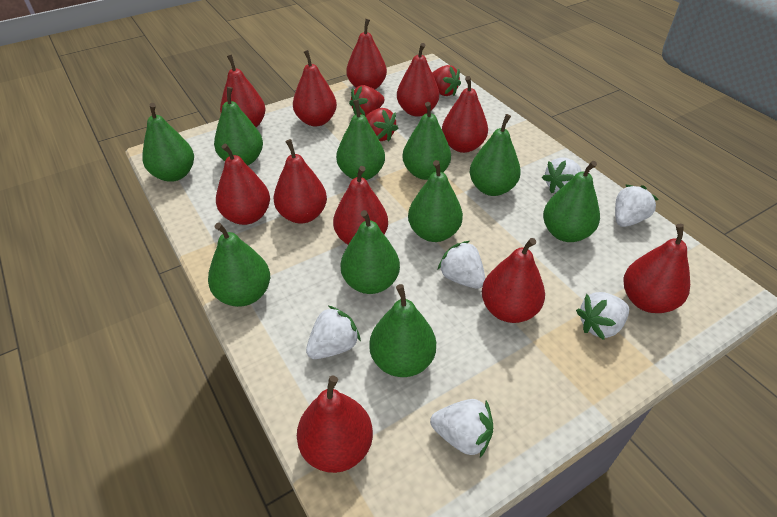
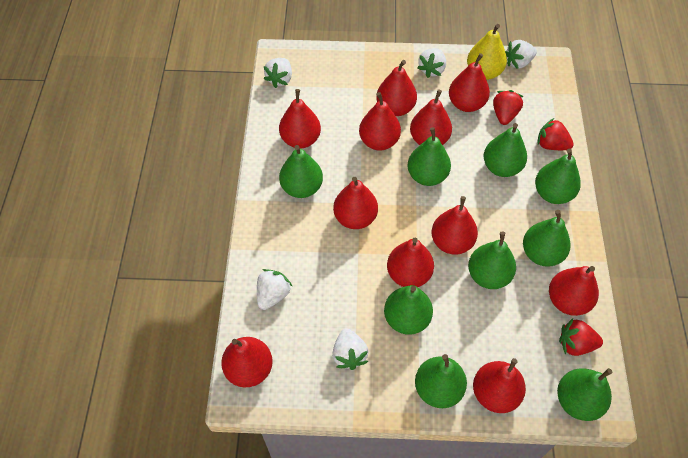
green pear: [142,103,194,182] [208,222,270,307] [214,87,263,166] [336,99,385,180] [341,210,400,294] [369,284,436,377] [402,102,451,180] [408,160,463,242] [470,114,521,196] [543,161,600,242] = 10 -> [279,145,323,198] [384,285,433,335] [407,127,451,186] [415,354,467,408] [468,232,516,289] [484,123,527,177] [523,210,571,267] [535,148,581,204] [557,368,612,421] = 9
white strawberry: [306,306,361,359] [430,399,493,457] [438,241,485,289] [542,158,582,193] [576,292,629,340] [615,185,659,227] = 6 -> [257,269,292,310] [264,58,292,88] [332,328,369,370] [417,48,446,78] [505,40,537,69] = 5
yellow pear: none = 0 -> [467,24,507,80] = 1

